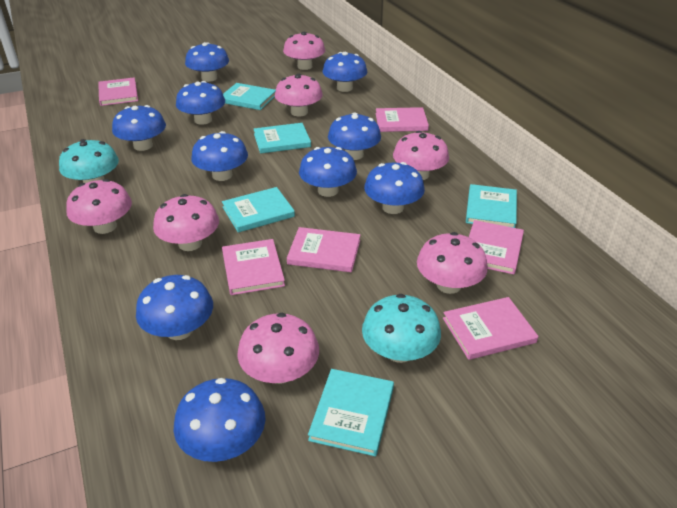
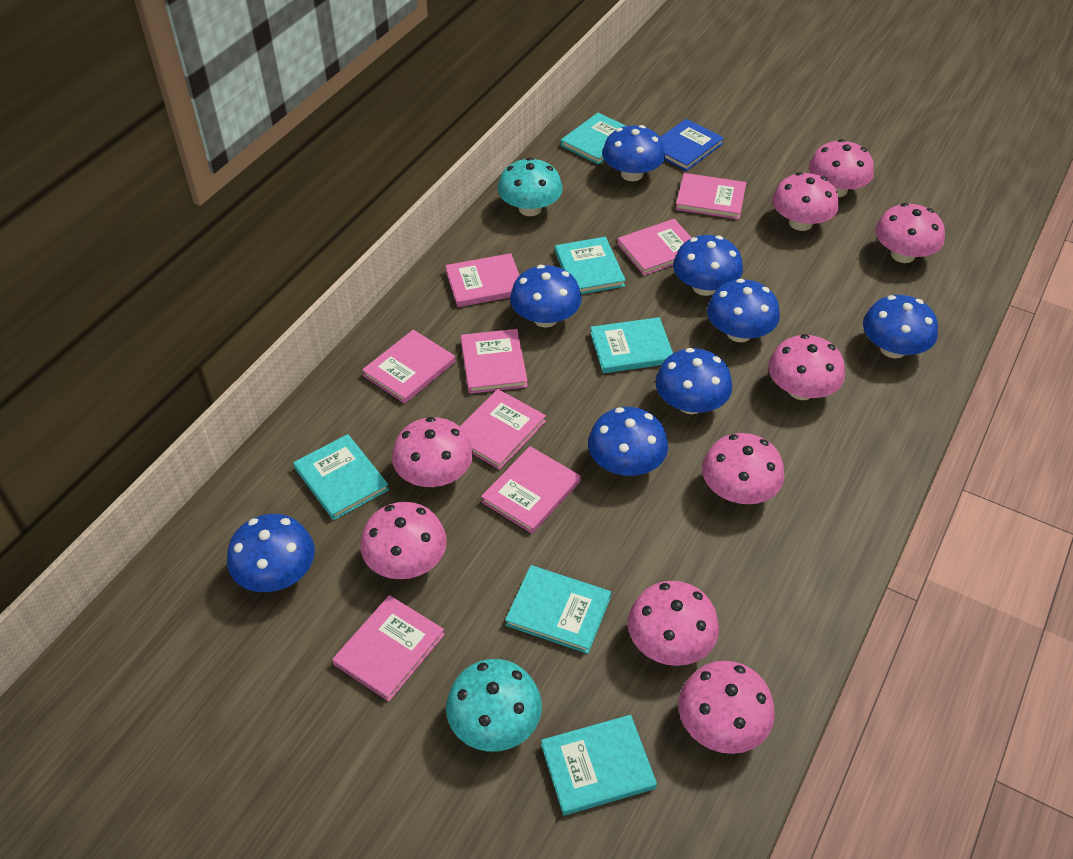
blue book: none = 0 -> [660,119,724,171] = 1
blue mushroom: [112,105,166,151] [136,275,213,340] [174,378,265,462] [176,81,225,125] [185,42,229,82] [191,131,248,181] [299,147,357,197] [323,52,367,92] [328,112,381,160] [364,162,425,214] = 10 -> [227,514,315,592] [510,265,582,328] [588,407,668,476] [602,125,665,181] [655,348,733,414] [673,235,743,296] [707,279,780,342] [863,295,938,358] = 8
pink book: [98,77,138,106] [222,239,285,295] [287,227,360,272] [376,107,429,132] [443,297,538,360] [469,220,524,275] = 6 -> [332,595,445,701] [362,330,456,404] [445,253,520,307] [460,389,546,470] [461,329,528,394] [481,446,580,534] [617,219,692,276] [675,173,746,219] = 8
pink mushroom: [66,179,132,234] [153,194,219,251] [237,313,319,384] [275,74,323,117] [283,32,325,70] [393,131,449,180] [417,232,488,294] = 7 -> [360,502,447,579] [392,417,473,487] [628,581,719,666] [678,661,775,754] [702,433,784,504] [768,334,845,400] [772,172,839,231] [809,139,874,197] [875,203,945,263] = 9
turquoise book: [222,187,295,233] [223,83,276,110] [254,123,311,154] [308,369,394,457] [466,184,517,228] = 5 -> [293,434,389,520] [505,565,611,654] [541,715,657,816] [555,237,626,294] [561,113,626,164] [590,317,673,373] = 6

